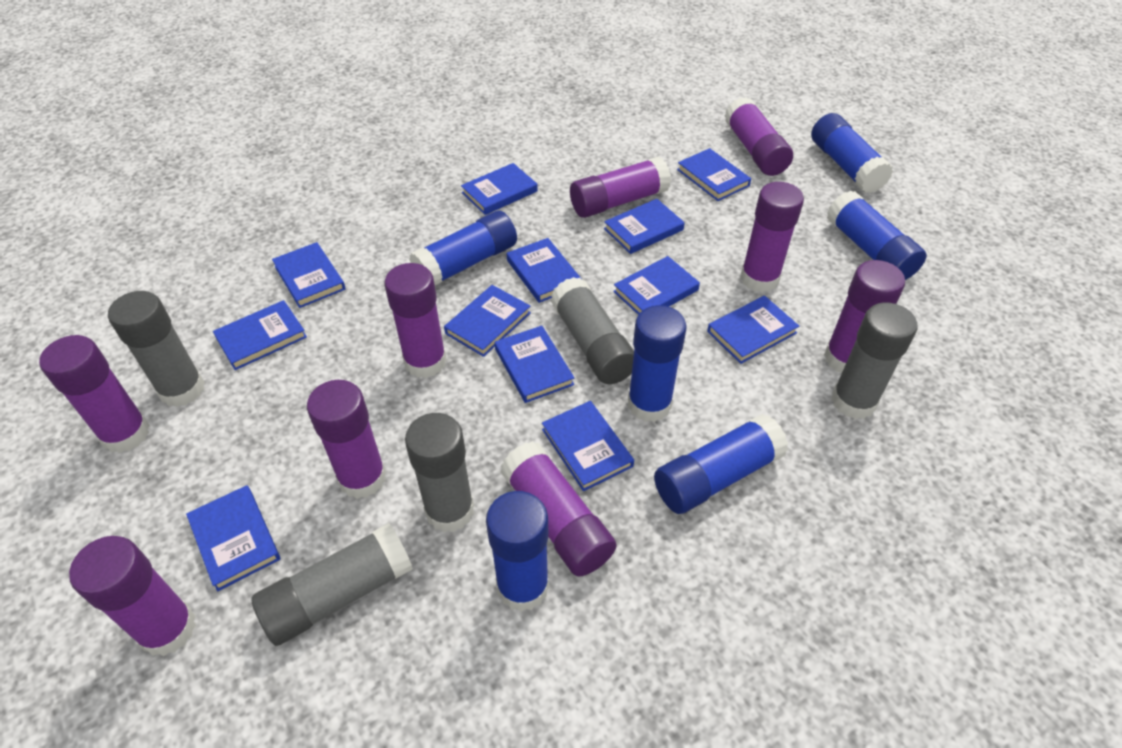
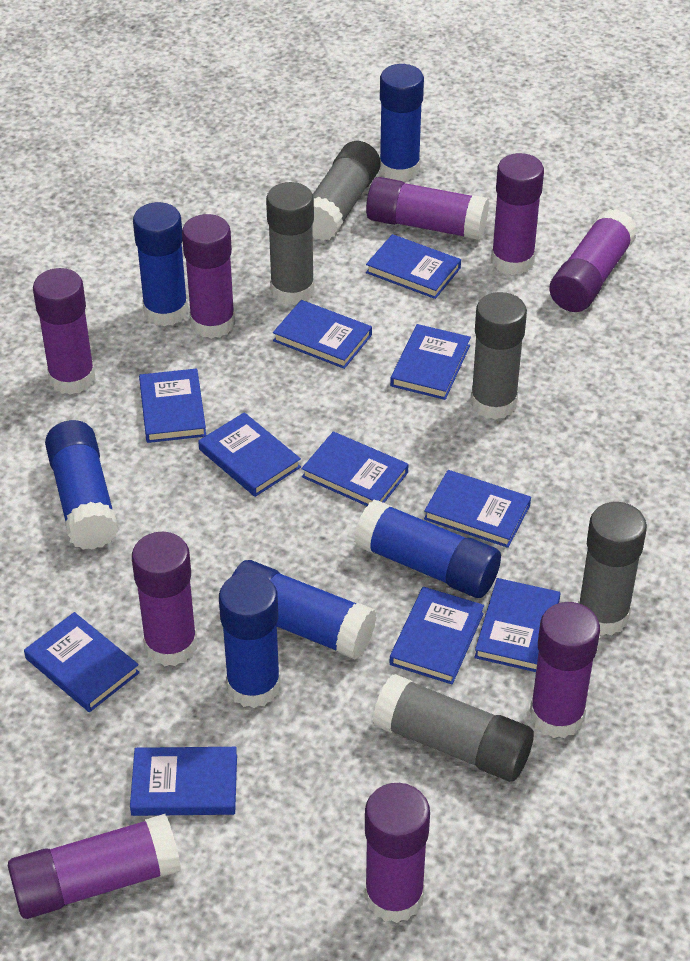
blue book: [186,485,280,591] [213,300,307,370] [272,242,346,308] [444,285,531,357] [461,163,538,215] [495,326,574,403] [507,238,582,303] [542,401,634,491] [604,199,685,254] [613,256,700,315] [677,148,751,201] [707,296,799,364] = 12 -> [24,612,140,712] [130,747,237,816] [139,368,206,443] [198,412,301,497] [273,300,372,369] [302,431,409,506] [366,234,461,299] [390,324,471,400] [390,587,484,684] [424,470,531,548] [474,578,560,672] = 11

